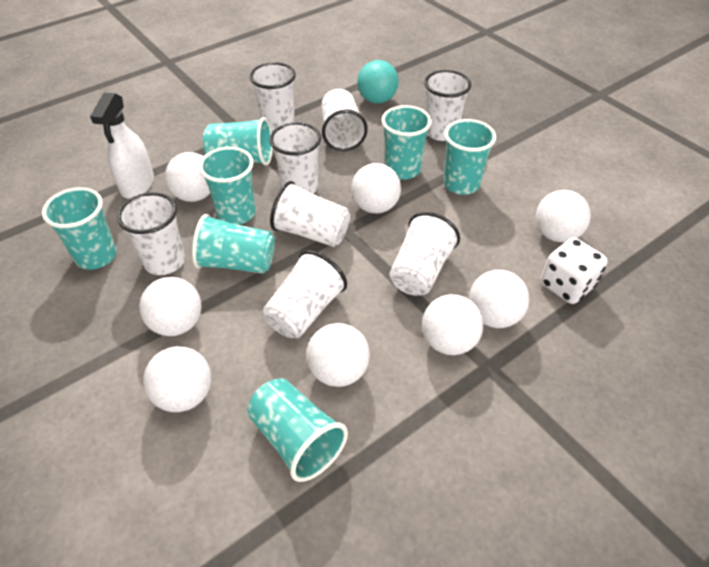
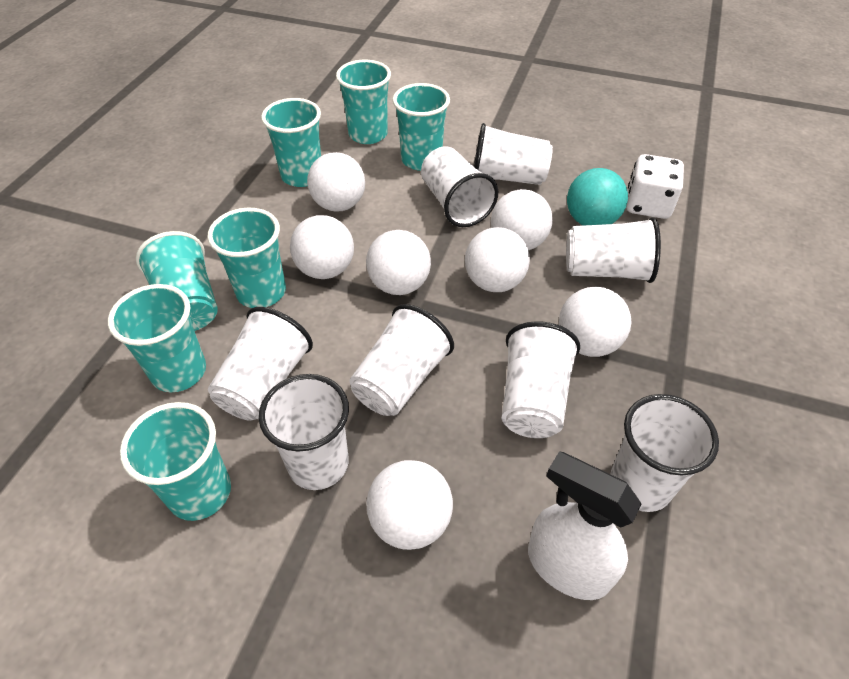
white ball: [139,277,202,336] [143,346,211,412] [165,152,210,202] [306,323,370,387] [351,163,401,213] [422,294,484,355] [469,270,529,328] [536,190,591,242] = 8 -> [290,215,354,279] [307,152,365,212] [366,230,431,295] [367,460,453,550] [465,227,530,292] [491,189,553,250] [559,287,631,357] = 7

